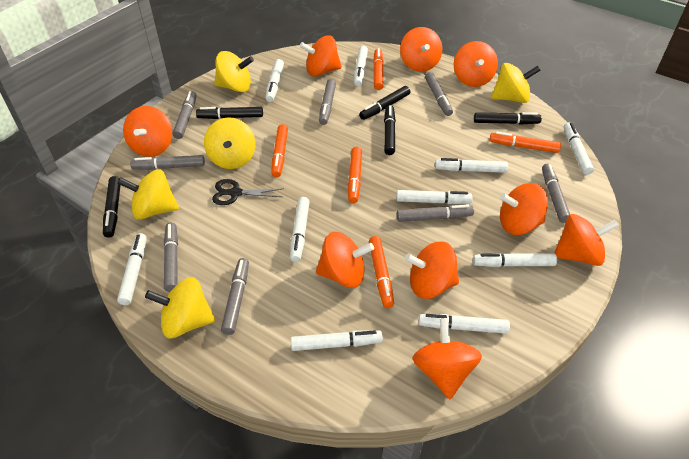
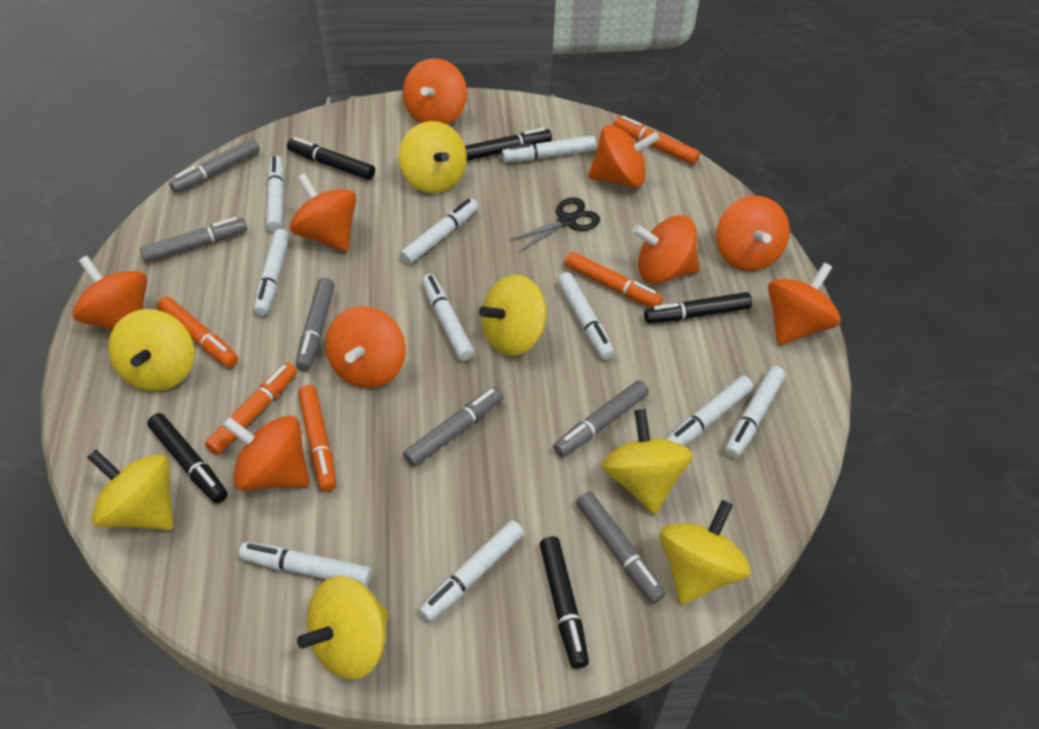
grey marker: [130,155,205,170] [164,223,178,292] [173,91,197,139] [221,258,249,335] [319,79,336,125] [397,205,474,222] [425,72,453,116] [542,164,570,223] = 8 -> [140,217,247,263] [169,138,260,193] [296,278,335,371] [403,387,504,467] [553,380,649,457] [576,492,666,603] = 6
yellow spinning top: [117,169,179,220] [145,277,215,338] [204,117,256,169] [214,51,254,92] [491,63,541,103] = 5 -> [87,450,174,530] [109,309,194,392] [297,576,389,679] [399,121,467,193] [479,275,547,356] [602,409,693,515] [660,500,751,605] = 7

